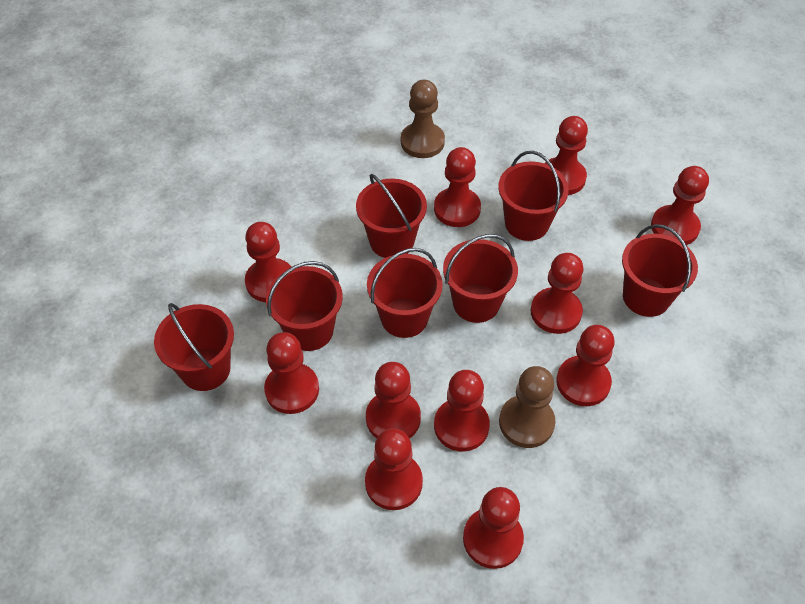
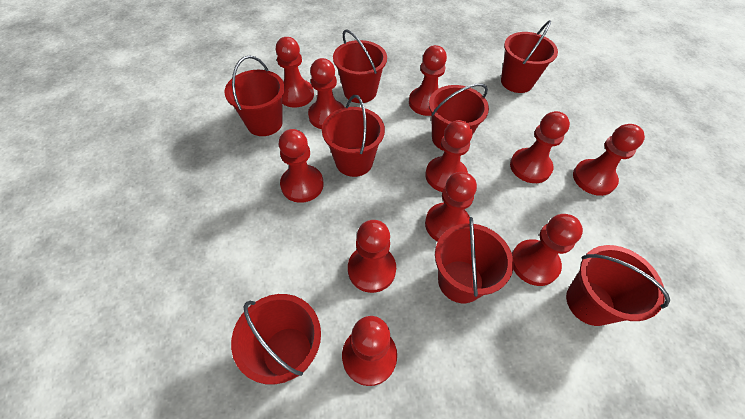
brown pawn: [401,80,445,158] [499,366,556,448] = 2 -> none = 0
red bucket: [154,303,234,391] [266,261,343,351] [356,174,427,258] [367,248,443,338] [443,234,518,323] [498,151,569,241] [622,224,698,317] = 7 -> [225,56,285,136] [231,294,321,384] [322,95,385,177] [333,29,387,103] [429,83,489,151] [435,217,514,303] [501,20,558,93] [566,245,670,326] = 8

